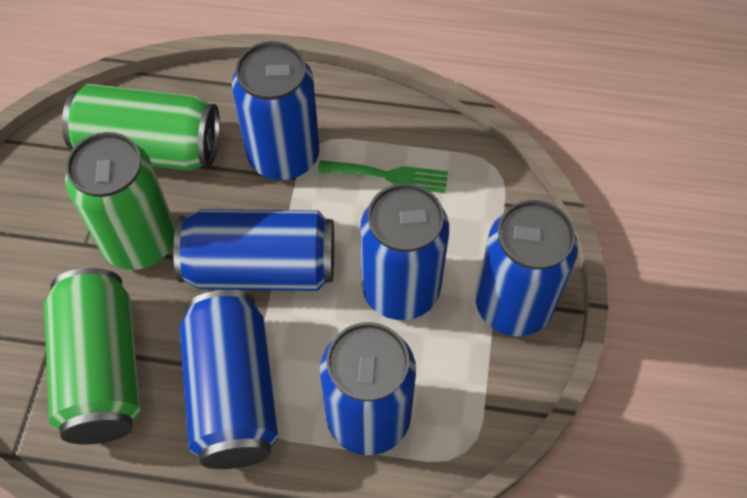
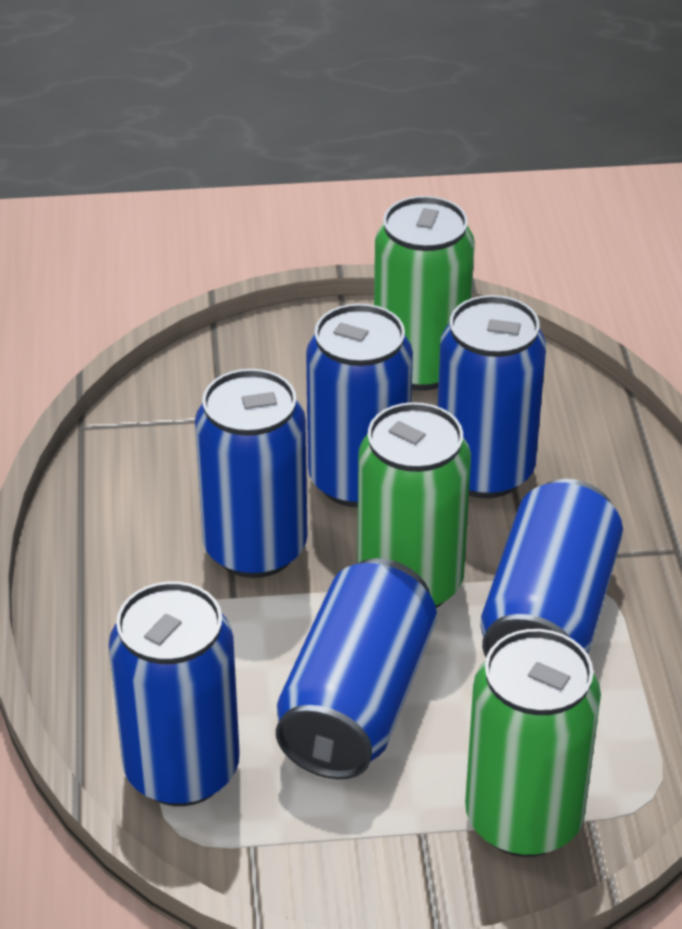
green fork: [318,160,448,193] = 1 -> none = 0

